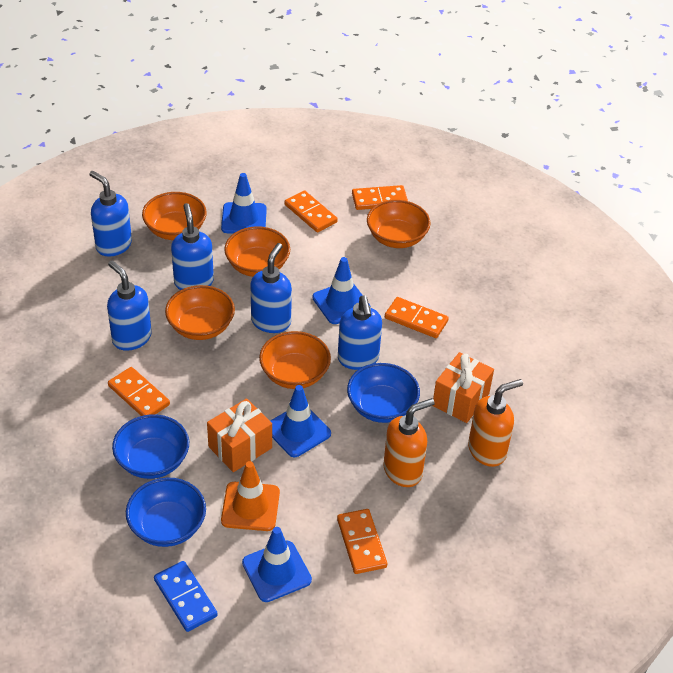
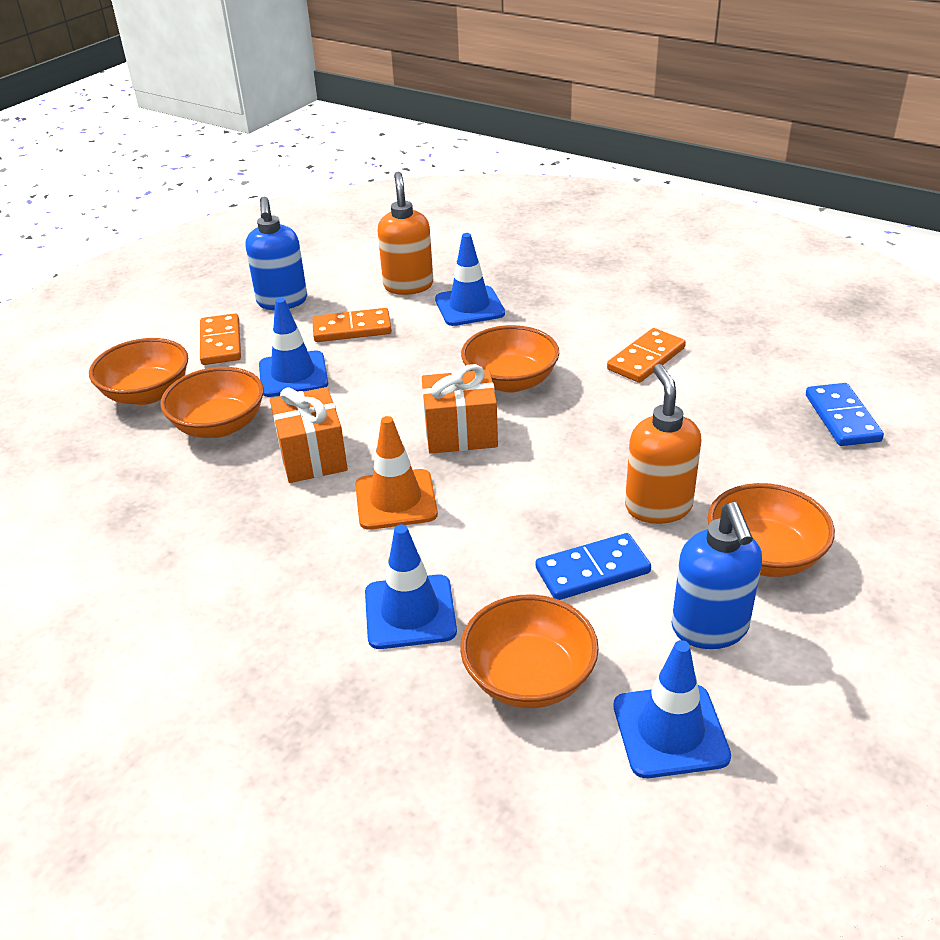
blue bowl: [112,414,189,479] [126,478,206,547] [347,363,420,423] = 3 -> none = 0
blue domino: [154,561,218,632] = 1 -> [536,533,651,600] [806,383,884,446] = 2
blue soap dispenser: [89,171,132,257] [107,261,152,351] [171,203,214,290] [250,243,292,333] [338,295,382,370] = 5 -> [246,197,307,310] [672,502,762,649] = 2
orange domino: [108,367,170,416] [285,190,338,232] [337,509,387,574] [352,185,408,210] [385,297,449,338] = 5 -> [200,313,241,365] [312,308,392,342] [607,328,686,383] = 3

